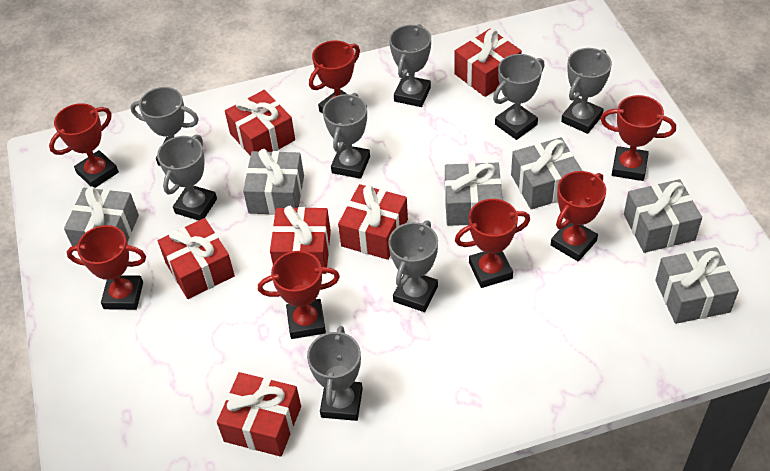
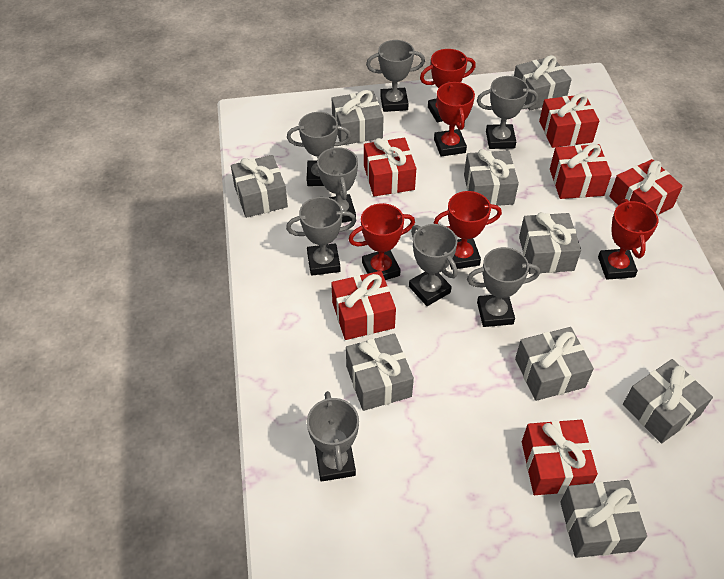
grey gift: [64,187,139,251] [243,149,304,215] [445,163,502,226] [511,137,582,209] [624,179,702,253] [655,247,739,324] = 6 -> [231,155,288,218] [332,90,384,145] [346,333,414,411] [464,149,519,206] [514,55,572,110] [515,327,594,401] [519,212,581,274] [560,480,647,558] [623,359,713,443] = 9
red trophy: [49,103,119,188] [67,225,146,310] [258,251,340,339] [309,40,360,114] [455,199,530,288] [551,171,606,261] [600,95,676,181] = 7 -> [349,203,415,280] [420,49,476,123] [434,81,475,157] [434,191,502,270] [598,199,658,280] = 5

